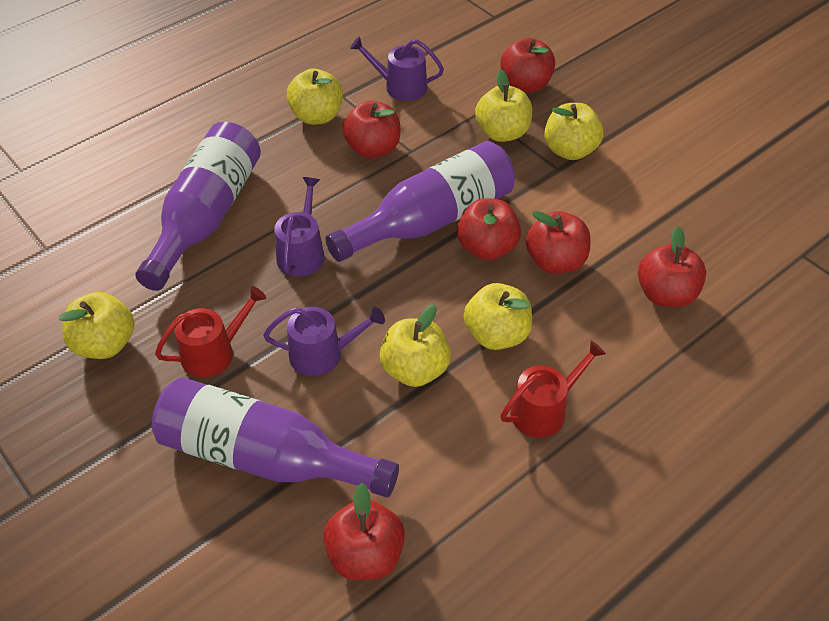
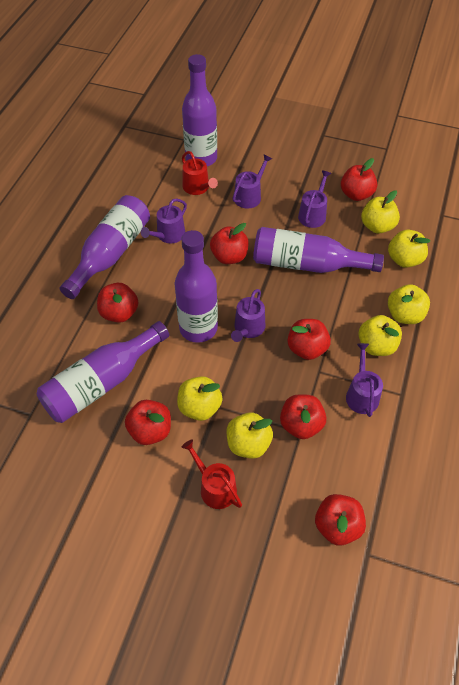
purple bottle: [135,122,261,291] [152,377,399,497] [325,141,515,262] = 3 -> [37,321,169,423] [60,195,150,299] [175,230,218,343] [182,54,217,167] [253,227,384,273] = 5
purple watering can: [263,307,385,376] [274,177,325,277] [350,36,444,101] = 3 -> [141,198,187,243] [231,289,265,342] [232,154,272,209] [298,170,331,228] [346,343,383,417] = 5
red apple: [323,483,405,580] [342,101,400,158] [457,198,521,260] [500,38,555,93] [526,211,591,274] [638,226,706,307] = 6 -> [97,283,138,323] [125,400,171,445] [210,223,249,264] [280,394,326,439] [287,319,331,360] [315,494,366,546] [341,158,377,201] = 7

